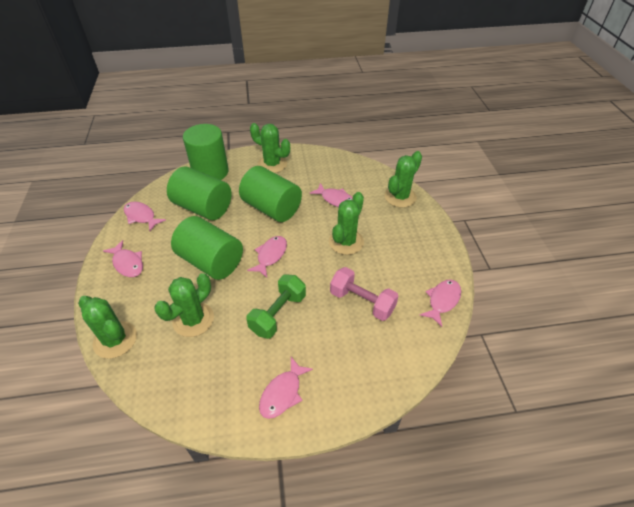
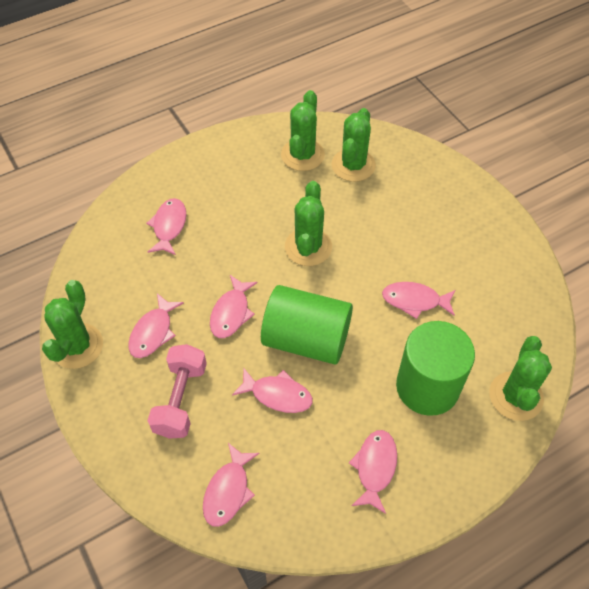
green cylinder: [167,166,231,220] [171,216,243,280] [183,124,229,180] [239,166,302,222] = 4 -> [261,285,353,365] [396,321,475,416] = 2
green dumbbell: [247,274,306,339] = 1 -> none = 0
pink fish: [103,240,143,277] [124,202,166,231] [247,236,287,277] [259,357,313,419] [309,183,353,207] [420,279,461,327] = 6 -> [128,293,184,358] [146,198,186,255] [203,443,259,527] [210,275,258,338] [232,367,313,413] [349,430,397,514] [382,282,456,319] = 7

